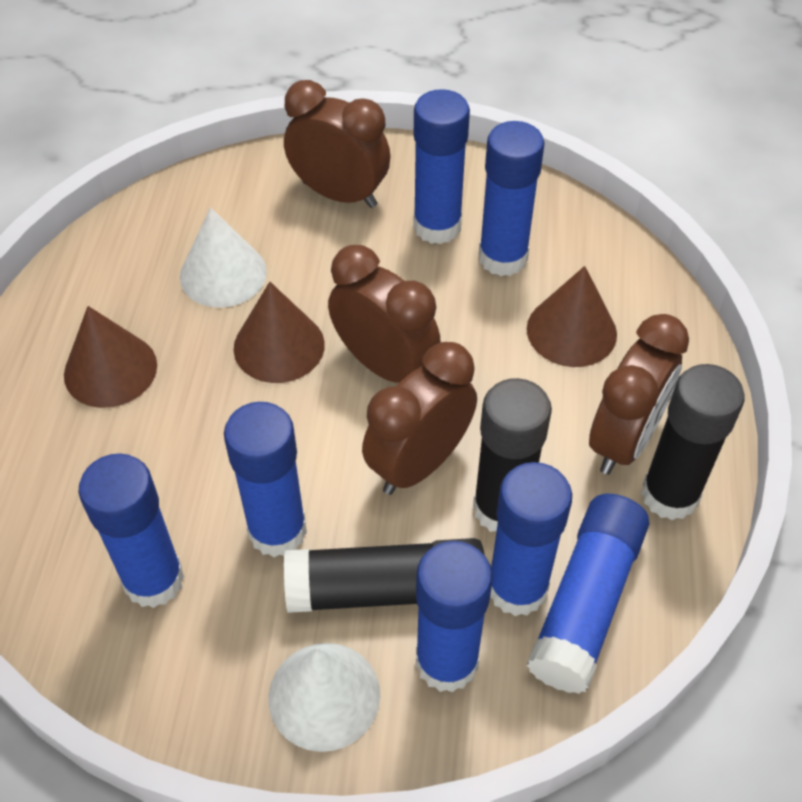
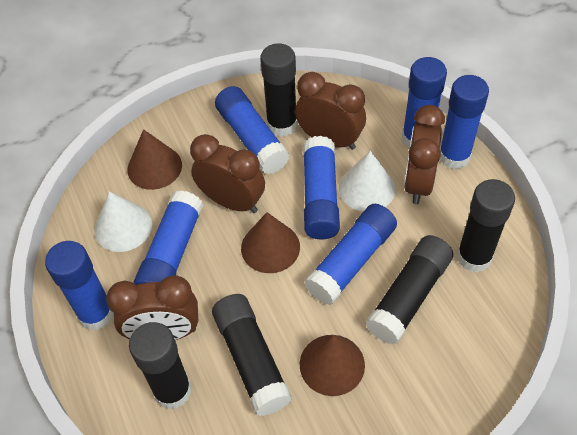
black glue stick: [284,538,485,613] [473,378,552,532] [641,364,745,520] = 3 -> [129,322,191,409] [212,294,292,416] [260,43,297,137] [366,235,453,345] [457,179,515,272] = 5

